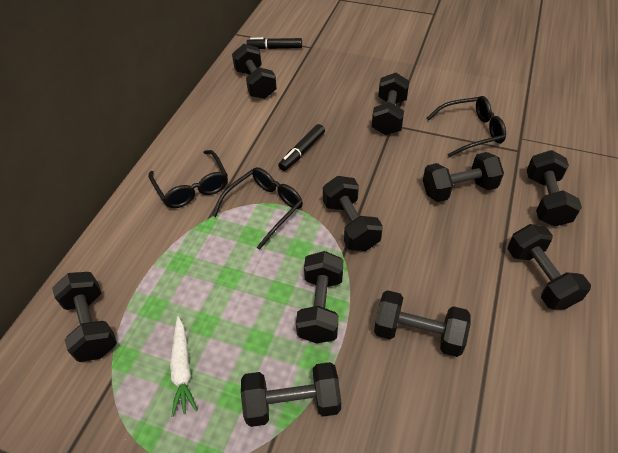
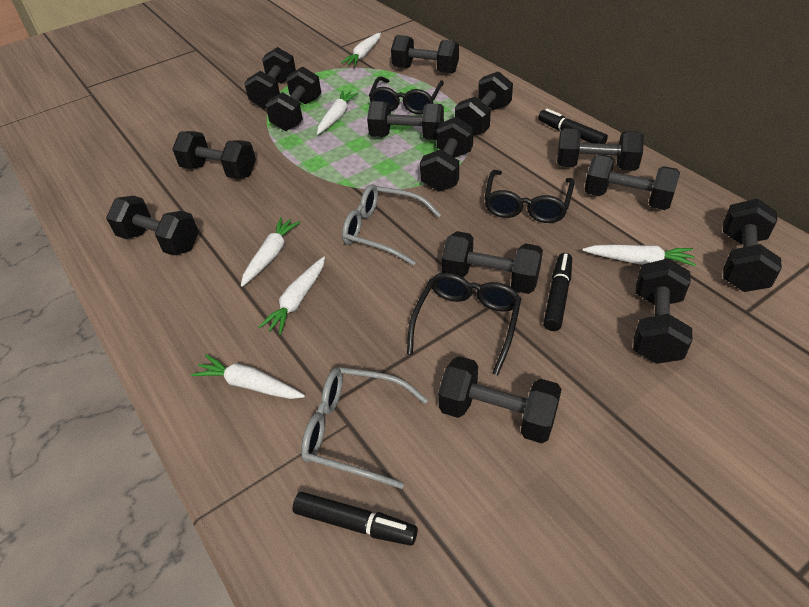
black dumbbell: [52,272,117,362] [232,44,277,99] [241,362,341,427] [296,251,343,343] [323,176,383,251] [372,73,409,135] [374,290,470,357] [423,152,504,202] [507,224,591,310] [527,150,582,227] = 10 -> [106,196,199,255] [172,131,256,179] [244,47,296,108] [265,67,321,131] [367,101,444,140] [391,35,459,74] [420,117,473,192] [438,356,562,443] [442,231,543,294] [455,71,513,135] [557,128,644,171] [584,154,680,210] [633,259,693,364] [723,198,782,292] = 14
black marker: [246,37,302,49] [278,124,325,171] = 2 -> [293,492,418,546] [538,109,608,144] [544,253,572,331] = 3
grey glasses: none = 0 -> [301,367,428,489] [342,184,441,266] = 2
white carrot: [170,317,198,417] = 1 -> [191,354,305,399] [241,217,300,287] [258,257,325,335] [317,91,359,134] [341,33,381,66] [583,245,696,266] = 6

